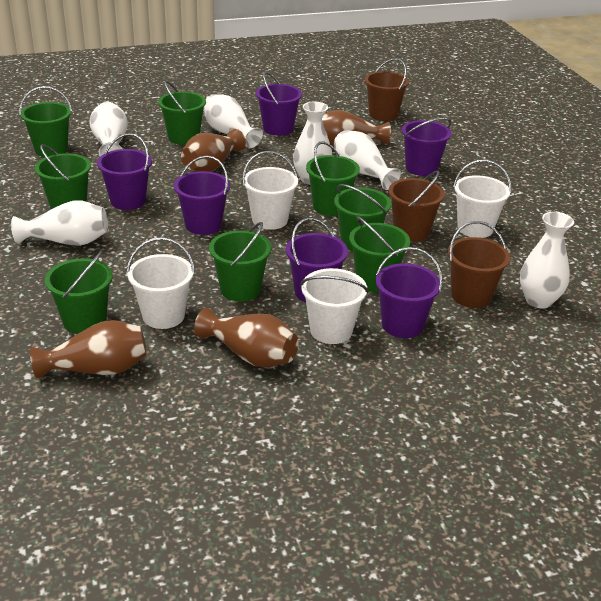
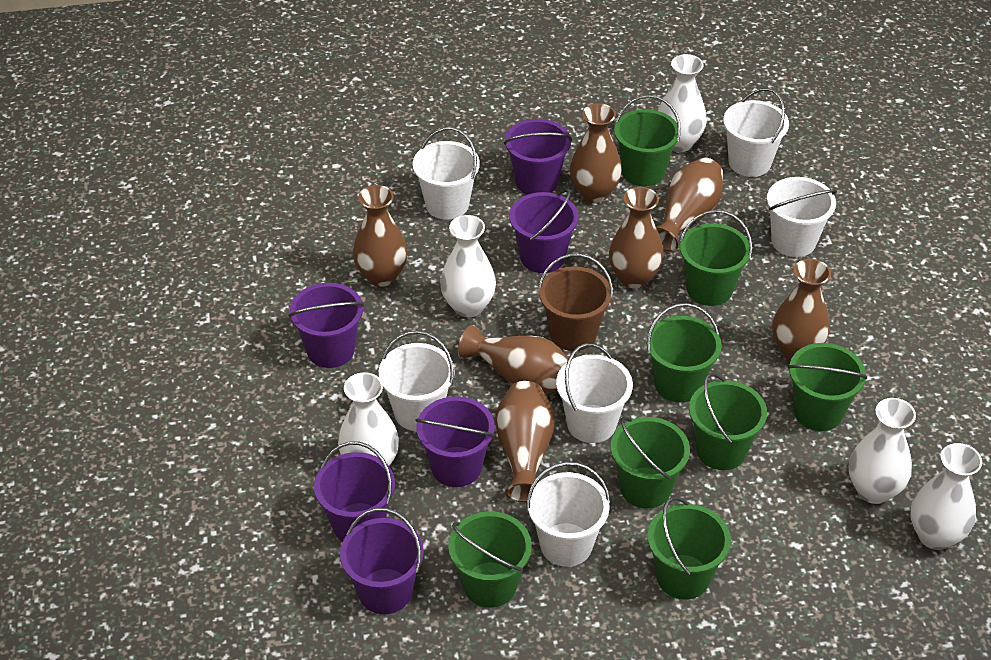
brown bucket: [365,58,409,121] [389,171,445,242] [448,221,510,308] = 3 -> [538,253,613,351] = 1
brown vase: [30,320,147,380] [181,129,246,172] [194,308,299,368] [322,110,391,147] = 4 -> [353,185,408,287] [458,325,569,394] [495,381,555,502] [570,103,622,203] [609,187,664,289] [656,157,723,252] [772,259,831,361] = 7
white bucket: [127,237,195,329] [243,151,298,230] [300,268,369,344] [453,160,511,238] = 4 -> [379,331,455,431] [413,127,480,220] [526,462,610,567] [556,343,633,443] [723,88,789,177] [767,177,837,257] = 6
white vase: [11,200,108,246] [89,102,128,157] [203,94,263,148] [293,102,333,185] [334,130,401,190] [520,212,574,308] = 6 -> [338,372,399,466] [440,215,496,317] [658,54,707,152] [849,398,916,504] [910,443,982,550] = 5

